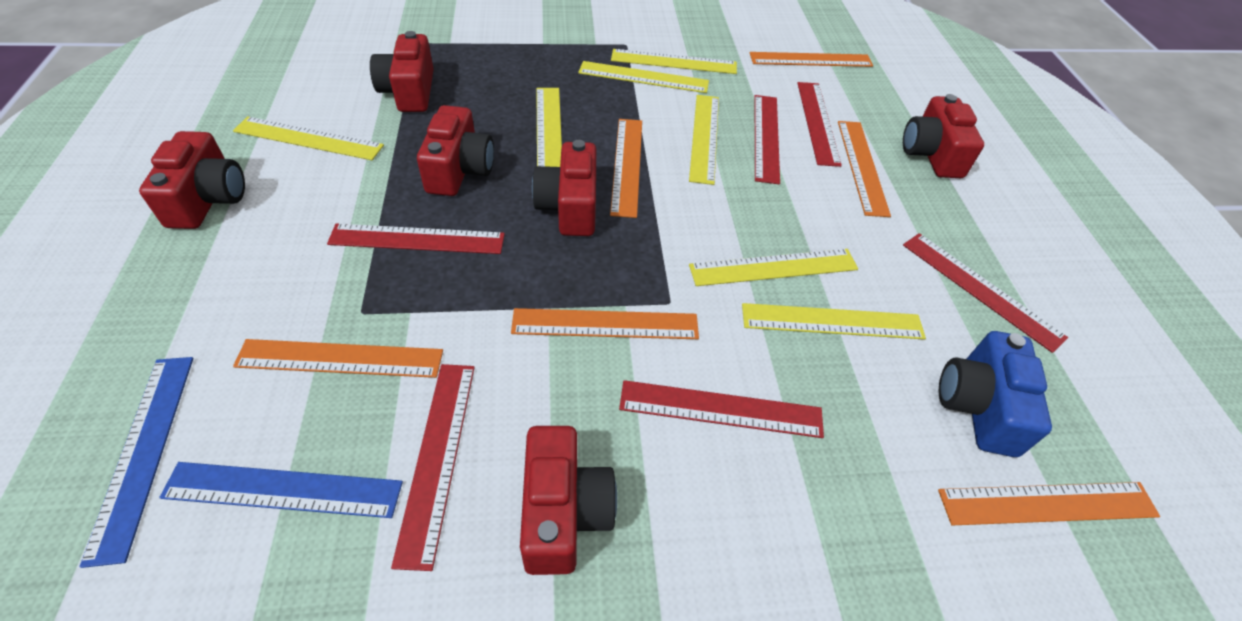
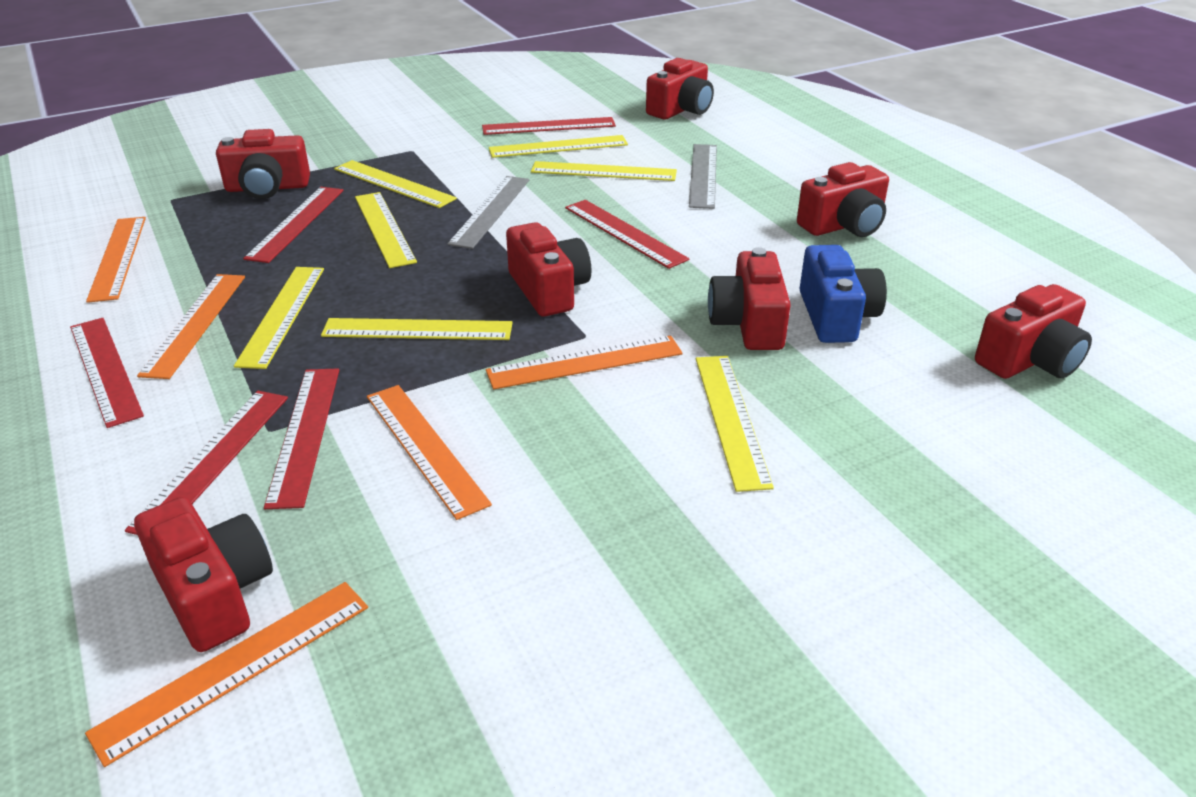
blue ruler: [80,357,193,568] [159,462,403,518] = 2 -> none = 0
grey ruler: none = 0 -> [447,176,529,249] [689,144,717,209] = 2
orange ruler: [233,339,443,378] [511,308,699,339] [610,119,642,218] [750,52,873,67] [838,121,891,217] [938,482,1160,526] = 6 -> [85,582,368,767] [86,217,146,303] [137,274,245,379] [367,385,492,520] [486,336,683,390] = 5
red camera: [139,131,245,229] [370,31,434,112] [417,105,494,196] [520,426,617,575] [532,140,596,236] [903,94,984,178] = 6 -> [134,497,273,652] [216,129,310,199] [506,222,591,317] [646,58,714,119] [708,247,791,350] [797,162,889,237] [975,284,1092,379] = 7

